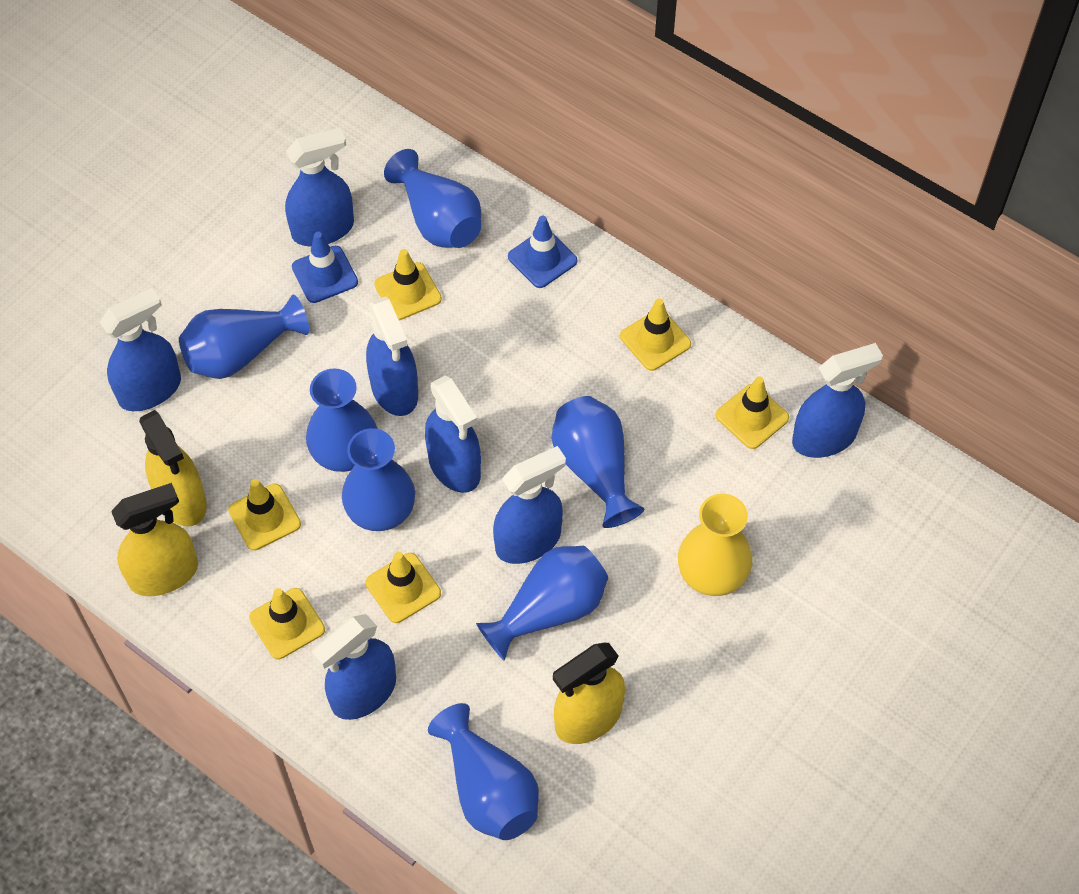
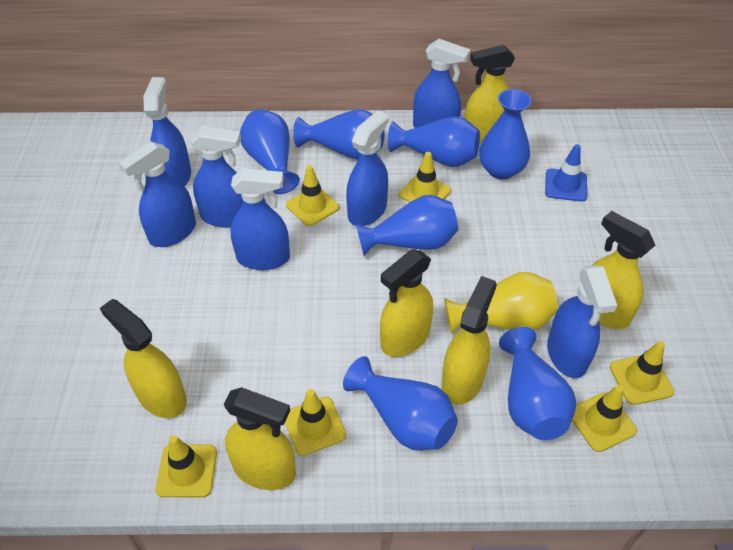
blue traffic cone: [292,232,358,303] [508,216,577,288] = 2 -> [545,144,587,202] = 1
yellow spray bottle: [111,483,198,596] [139,410,207,527] [553,643,625,744] = 3 -> [100,299,187,418] [224,387,296,490] [380,249,433,357] [442,276,497,405] [464,45,515,143] [591,211,655,329] = 6

